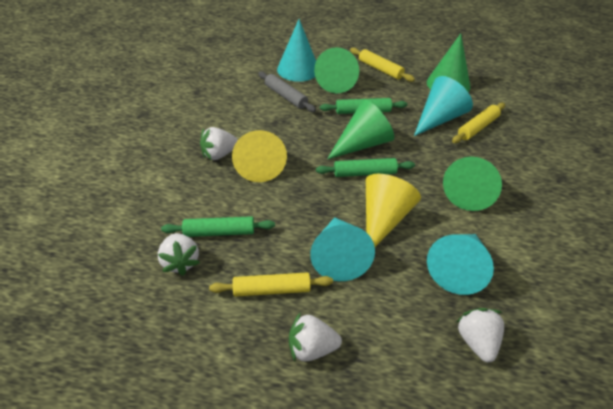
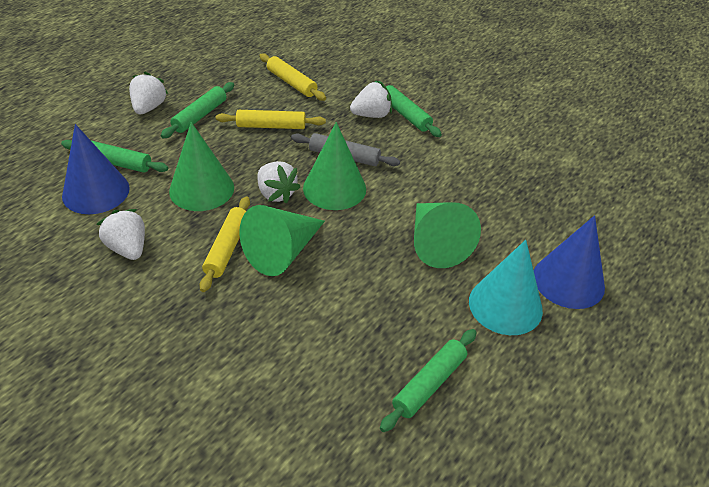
blue cone: none = 0 -> [62,124,130,214] [534,215,605,309] = 2
green rolling pin: [161,216,275,237] [316,158,415,177] [320,98,407,114] = 3 -> [61,140,168,173] [161,82,234,138] [375,81,442,137] [380,329,477,432] = 4
turquoise cone: [277,19,316,82] [310,217,375,281] [414,76,473,136] [427,234,494,295] = 4 -> [469,240,543,335] = 1
yellow cone: [232,130,287,182] [366,174,421,247] = 2 -> none = 0

